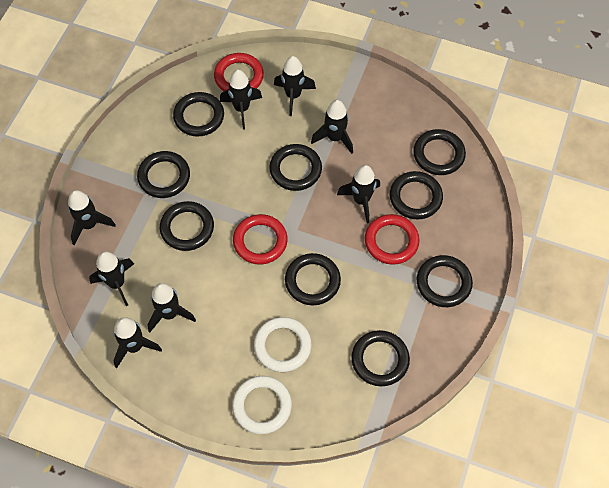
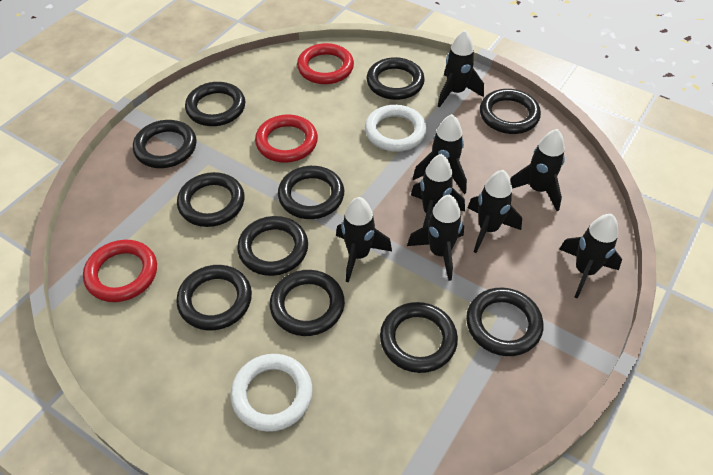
black ring: [137,151,190,198] [160,201,214,251] [173,92,224,137] [269,144,322,191] [285,253,341,305] [351,330,410,386] [390,171,443,219] [413,129,466,175] [417,255,473,307] = 9 -> [133,120,196,168] [176,265,252,331] [177,172,245,227] [185,82,245,126] [237,216,308,276] [269,270,345,336] [278,166,344,219] [367,57,425,100] [380,302,458,373] [466,288,544,356] [480,89,541,134] = 11

